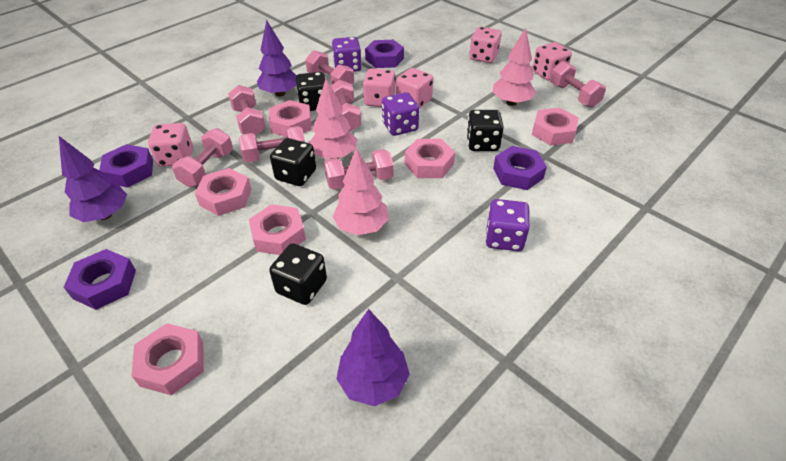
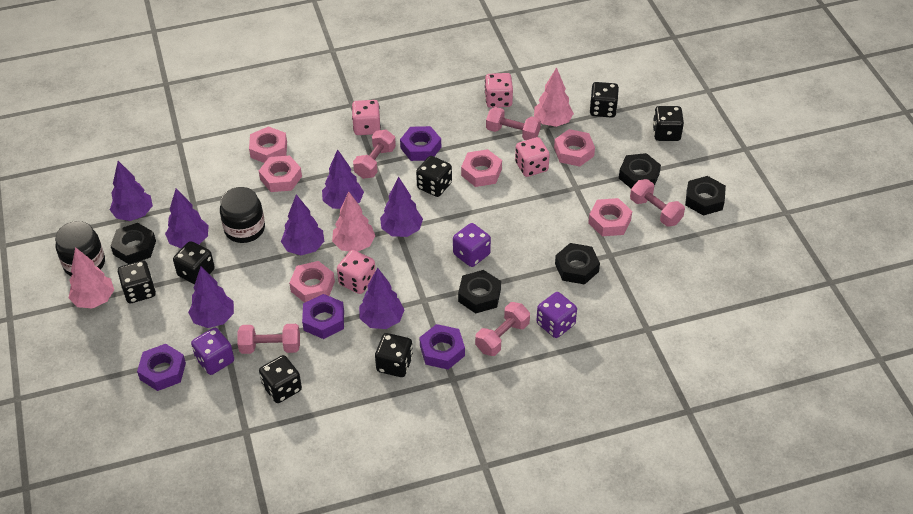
black dice: [269,243,327,305] [270,138,316,186] [296,72,326,111] [466,110,504,151] = 4 -> [118,260,156,303] [173,241,215,284] [259,355,302,403] [375,333,413,377] [416,156,452,197] [590,82,619,118] [653,106,684,141] = 7
black jar: none = 0 -> [55,221,105,276] [220,187,265,243] = 2
black nut: none = 0 -> [111,223,156,264] [458,270,501,314] [555,243,600,285] [619,153,661,188] [685,176,726,216] = 5
pink dice: [148,123,193,167] [363,68,396,107] [396,68,433,109] [469,27,502,63] [532,42,572,81] = 5 -> [337,250,376,294] [352,100,381,135] [485,73,513,108] [515,137,550,177] = 4
pink dumbbell: [172,128,233,187] [228,85,266,135] [239,126,305,162] [305,50,354,85] [324,149,394,190] [331,80,361,132] [550,61,606,108] = 7 -> [237,324,300,354] [353,130,396,179] [475,302,530,356] [486,107,541,140] [630,179,685,227] = 5
purple tree: [59,136,127,222] [257,20,297,97] [336,309,410,406] = 3 -> [110,161,153,221] [165,188,209,249] [188,267,234,328] [281,194,324,255] [322,149,364,209] [359,268,405,329] [380,177,423,237] = 7

